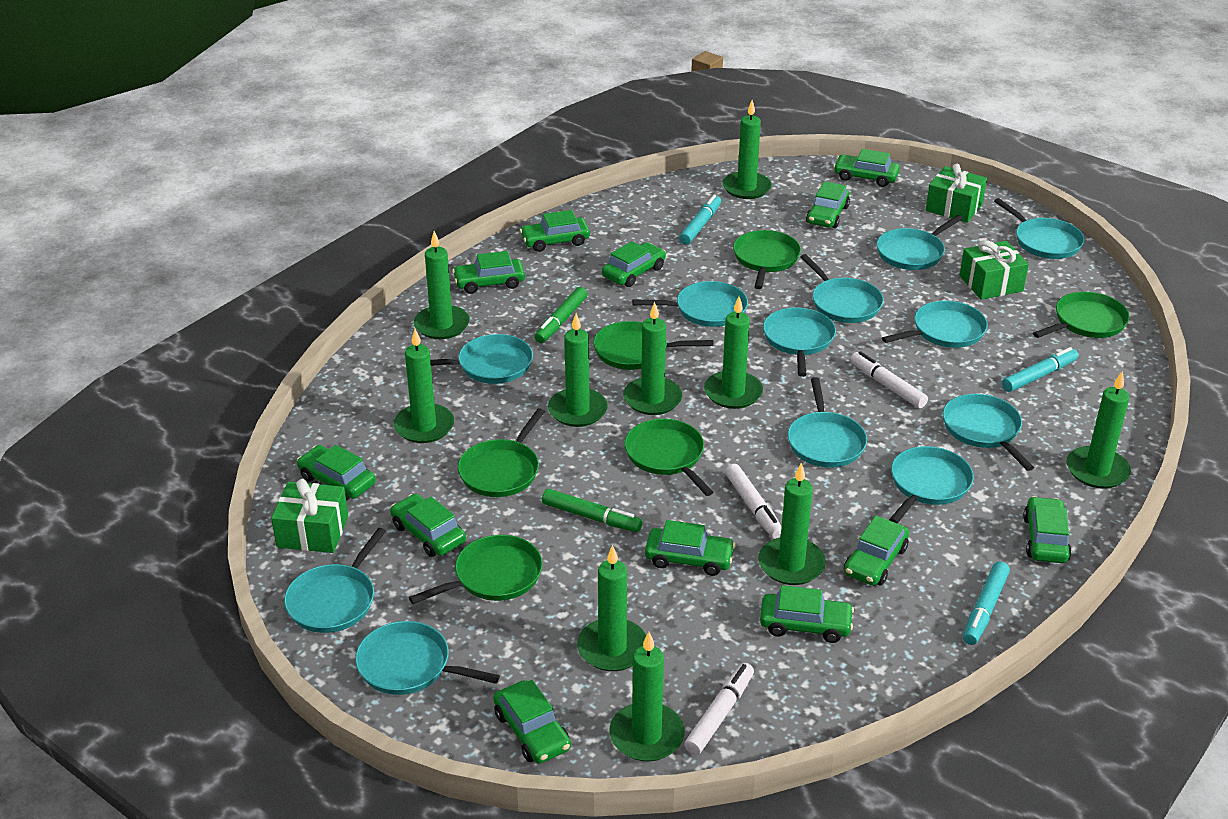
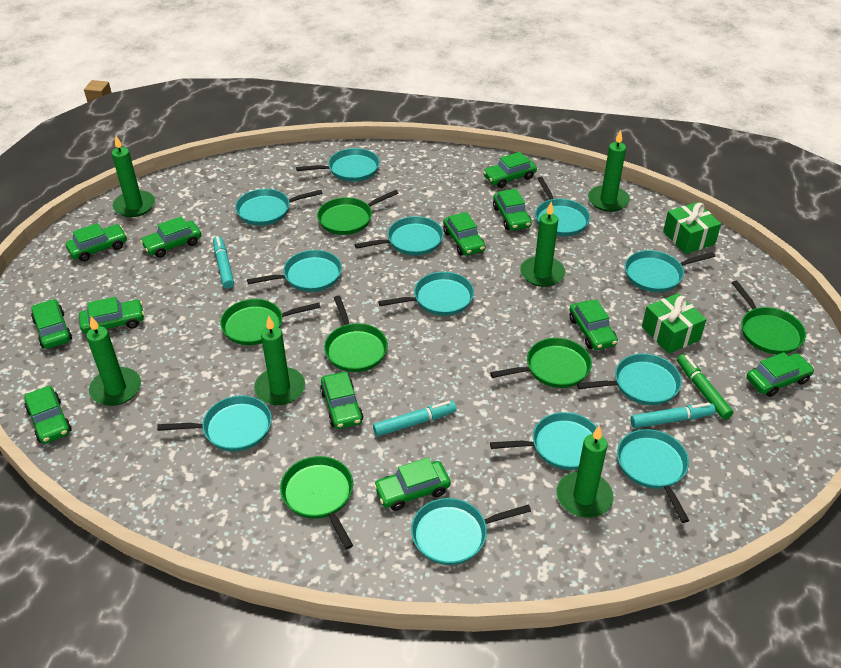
green candle: [394,329,454,443] [414,231,470,339] [548,313,608,427] [577,545,646,671] [609,632,685,761] [623,302,682,415] [704,297,763,409] [722,100,772,199] [758,463,826,585] [1066,371,1131,489] = 10 -> [86,316,141,406] [112,136,155,217] [254,316,305,405] [520,202,565,287] [557,425,613,518] [588,130,630,212] = 6
green gift: [271,479,348,553] [926,164,987,223] [959,240,1029,300] = 3 -> [642,293,707,354] [663,202,721,254] = 2
green marker: [534,287,587,343] [542,489,642,532] = 2 -> [677,354,733,419] = 1
white marker: [684,663,754,755] [725,464,782,539] [850,351,928,408] = 3 -> none = 0

